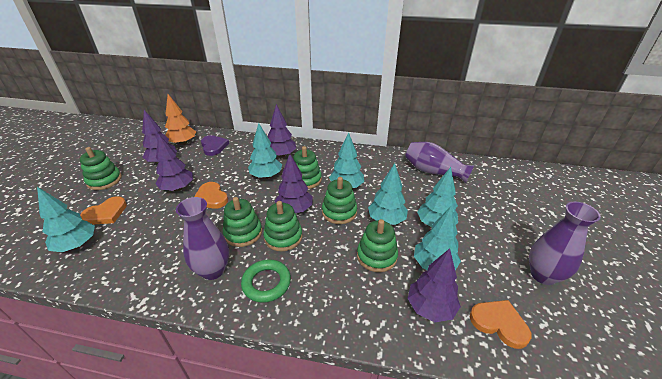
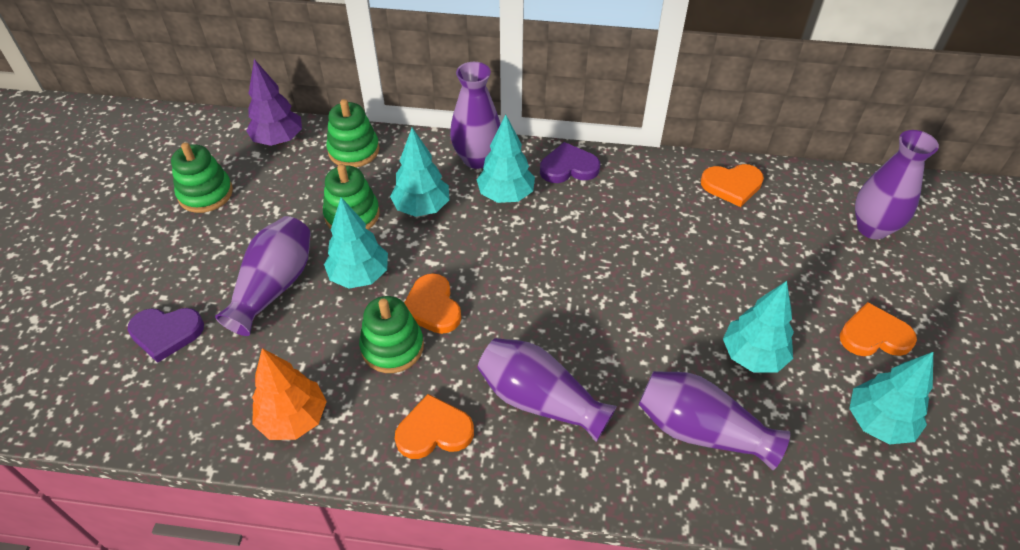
green ring: [241,259,291,303] = 1 -> none = 0
green stacking toy: [80,147,122,190] [223,197,262,247] [263,201,303,251] [293,146,322,189] [322,177,357,224] [357,219,398,272] = 6 -> [171,142,233,213] [323,164,380,230] [326,99,379,167] [359,296,424,373] = 4
orange heart: [80,196,127,225] [194,182,228,209] [470,300,532,349] = 3 -> [395,394,474,459] [404,273,461,334] [701,164,764,207] [840,302,917,356] = 4
purple heart: [201,135,229,156] = 1 -> [128,308,204,363] [540,142,600,183] = 2
purple tree: [142,110,177,162] [155,134,193,191] [268,104,296,158] [275,154,313,213] [408,248,461,322] = 5 -> [246,59,302,146] = 1
purple vase: [176,197,229,280] [405,142,474,183] [529,202,601,285] = 3 -> [215,216,311,336] [450,62,501,169] [477,338,617,442] [639,371,790,470] [855,130,939,239] = 5
turquoise tree: [37,187,95,252] [248,123,282,179] [329,132,364,188] [368,163,408,225] [414,206,461,270] [417,167,458,227] = 6 -> [324,197,388,289] [390,128,449,217] [476,115,535,203] [723,281,794,372] [849,352,933,445] = 5

